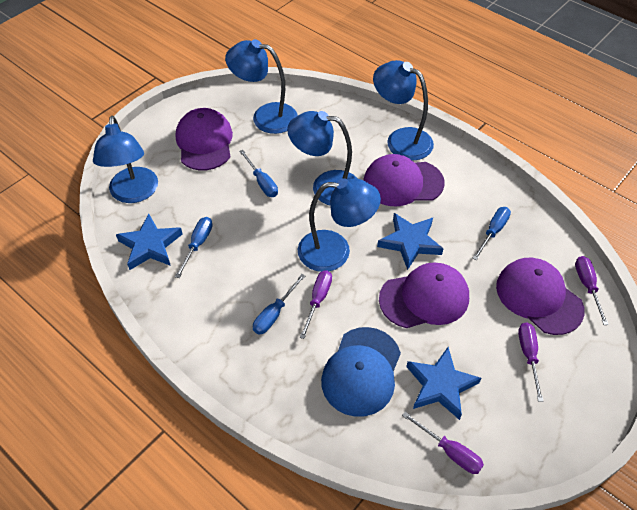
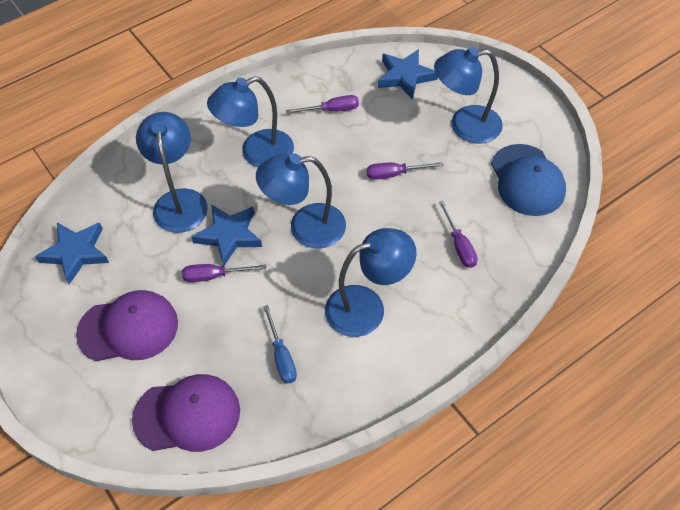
blue screwdriver: [175,217,213,278] [239,150,278,197] [253,274,305,335] [472,207,511,260] = 4 -> [263,305,297,383] = 1
purple cap: [176,108,233,170] [363,154,445,207] [379,262,469,328] [496,258,585,335] = 4 -> [76,290,178,361] [132,374,240,452] = 2

